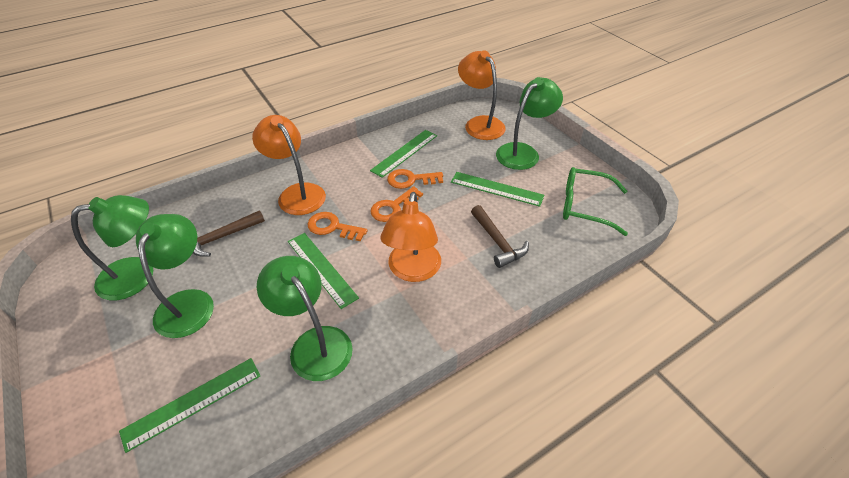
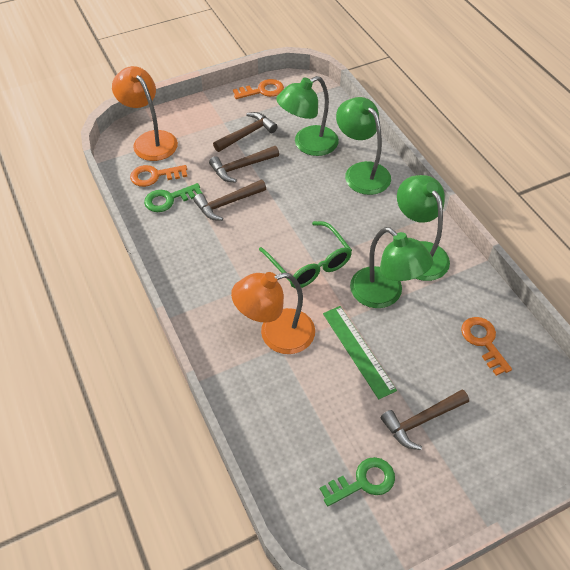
brown hammer: [193,210,265,257] [471,205,529,268] = 2 -> [194,179,266,221] [209,146,279,183] [213,112,278,152] [380,390,469,450] = 4
green key: none = 0 -> [144,183,202,212] [320,457,395,506] = 2
green ruler: [119,358,261,453] [288,233,359,309] [370,130,437,178] [451,172,544,207] = 4 -> [323,306,397,399] = 1
orange lamp: [252,115,326,215] [380,192,441,282] [458,50,506,140] = 3 -> [112,66,178,161] [231,272,315,354] = 2

